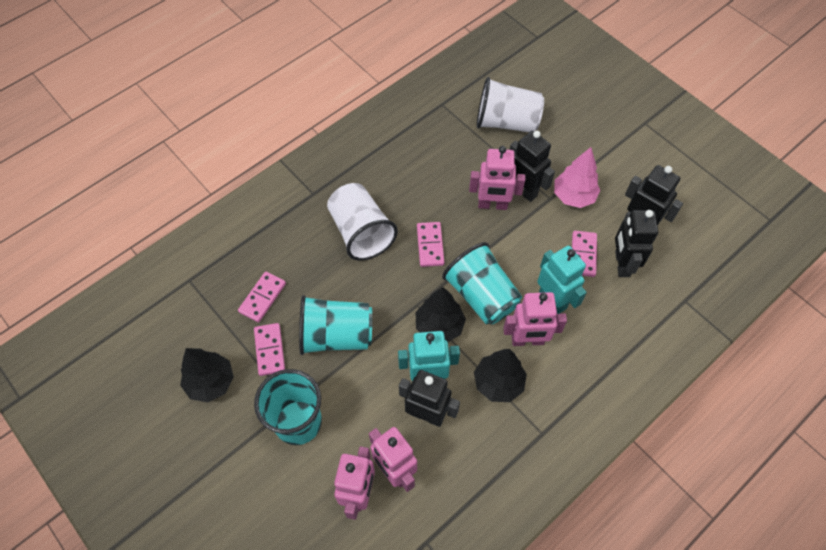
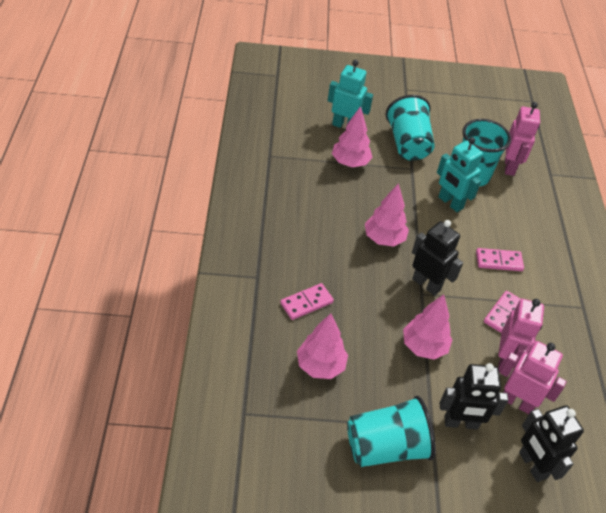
black robot: [399,370,460,427] [510,131,555,202] [615,210,658,277] [625,165,683,225] = 4 -> [412,220,463,296] [440,363,508,430] [519,405,584,482] = 3
black tree: [180,348,234,402] [416,287,466,342] [474,349,527,402] = 3 -> none = 0
pink domino: [238,272,286,322] [254,323,285,376] [417,222,444,267] [572,231,597,277] = 4 -> [280,283,334,320] [476,248,524,271] [484,291,521,333] = 3
pink robot: [334,446,375,520] [369,427,417,492] [469,146,525,210] [503,292,567,346] = 4 -> [498,299,544,372] [500,341,567,414] [505,102,540,176] = 3
pink tree: [554,147,600,208] = 1 -> [297,313,348,379] [332,106,373,167] [365,183,409,247] [403,294,452,360] = 4
white cup: [327,183,398,261] [477,77,544,132] = 2 -> none = 0

